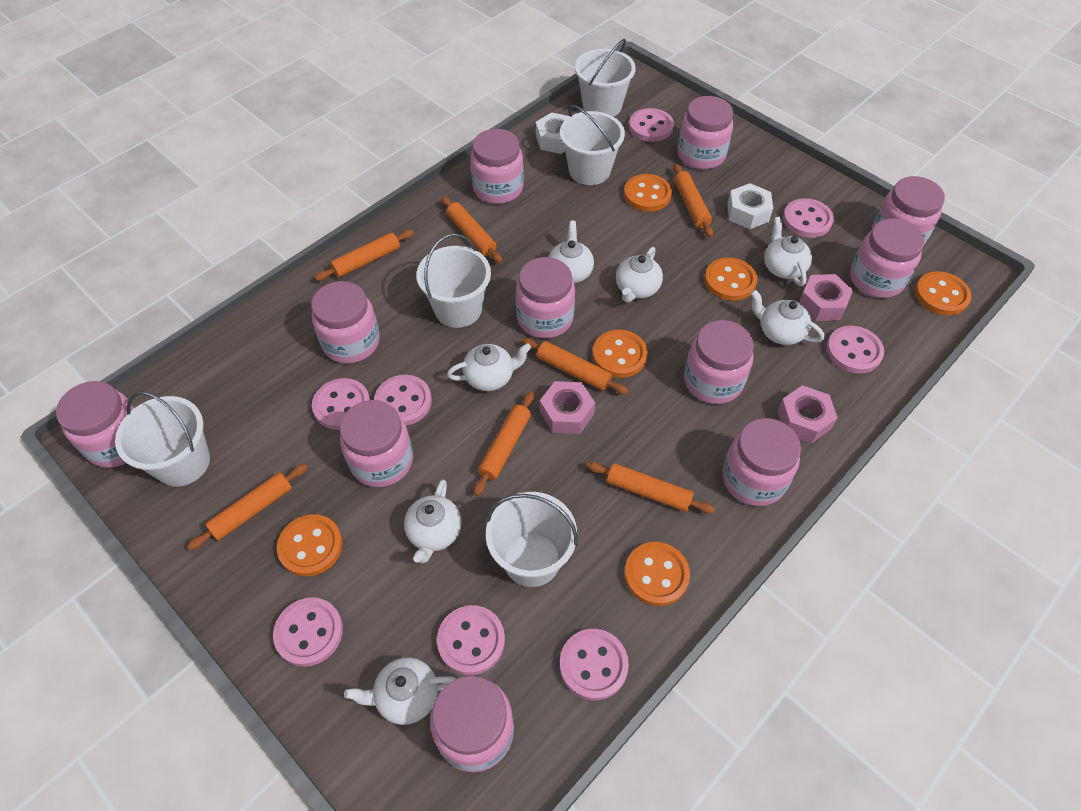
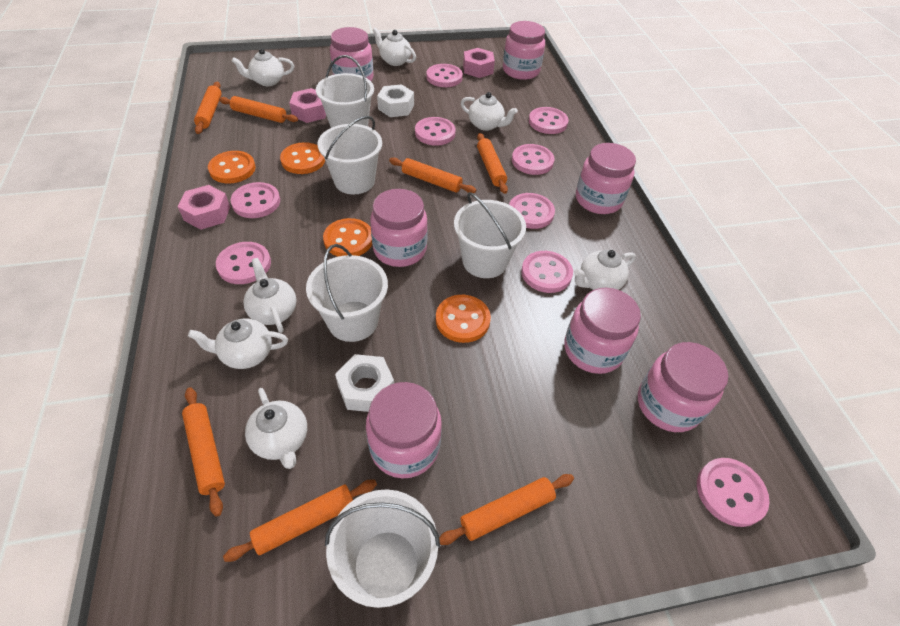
orange button: [277,514,343,577] [593,330,648,378] [624,174,672,212] [625,542,690,606] [705,258,757,301] [915,271,972,316] = 6 -> [208,151,256,183] [280,142,325,174] [323,218,372,257] [436,295,491,343] = 4
pink button: [273,597,343,667] [312,378,370,430] [374,375,432,426] [437,605,505,675] [560,629,629,700] [629,108,674,142] [783,198,834,238] [826,326,884,374] = 8 -> [216,242,271,284] [230,182,280,218] [415,117,456,146] [427,64,463,87] [509,193,555,229] [512,144,555,175] [521,251,573,293] [529,107,569,134] [697,458,770,527] = 9
pink jar: [56,381,135,468] [311,281,380,363] [340,400,413,487] [430,675,514,772] [470,129,524,204] [516,257,575,338] [678,96,733,169] [684,320,754,404] [722,418,801,506] [850,219,924,298] [872,176,945,245] = 11 -> [330,27,373,81] [366,382,442,478] [370,189,428,267] [503,21,545,80] [564,288,641,374] [576,143,636,214] [638,342,728,432] = 7

